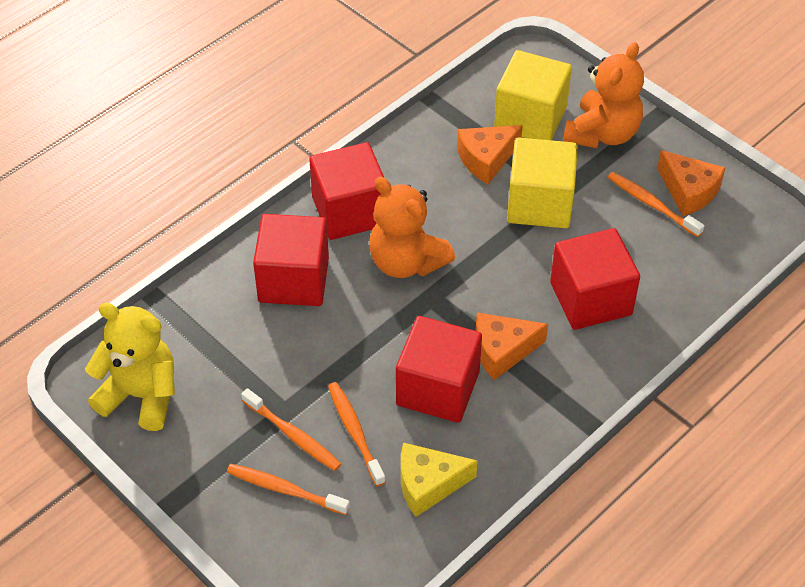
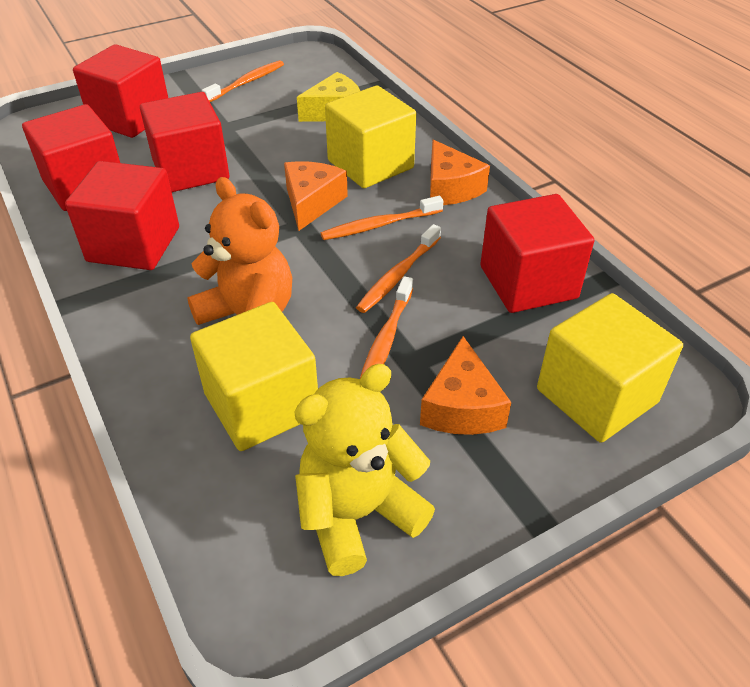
orange teddy bear: [369,177,455,278] [563,42,644,148] = 2 -> [187,177,292,325] = 1
red cube: [253,214,329,306] [309,142,384,240] [396,316,482,423] [550,228,640,330] = 4 -> [22,104,120,211] [65,161,179,270] [73,44,168,138] [140,92,229,192] [480,194,594,313] = 5
yellow cube: [494,50,572,140] [507,137,578,228] = 2 -> [190,302,318,451] [325,86,416,188] [537,293,683,443] = 3

